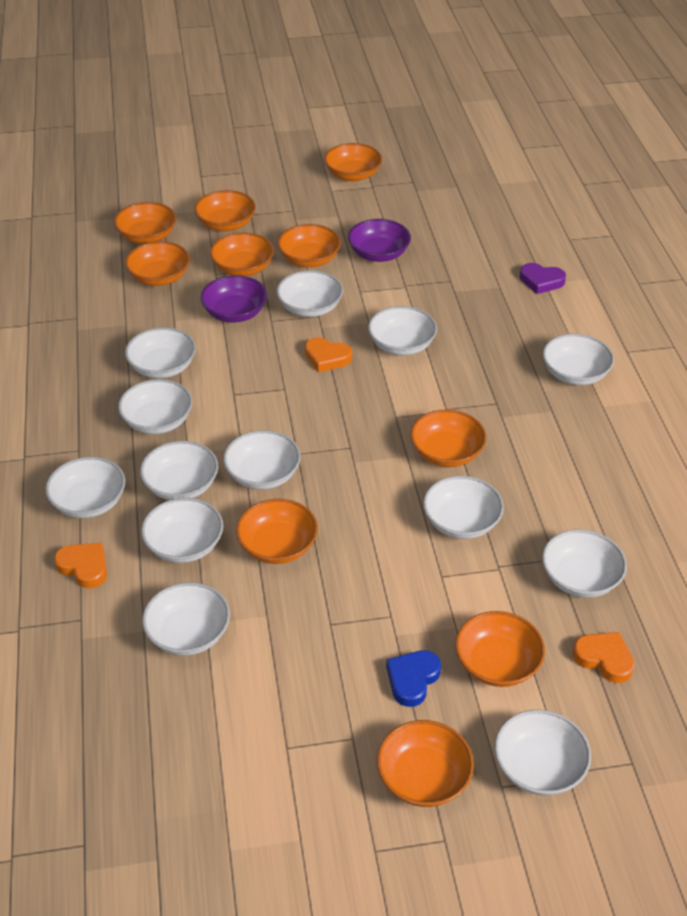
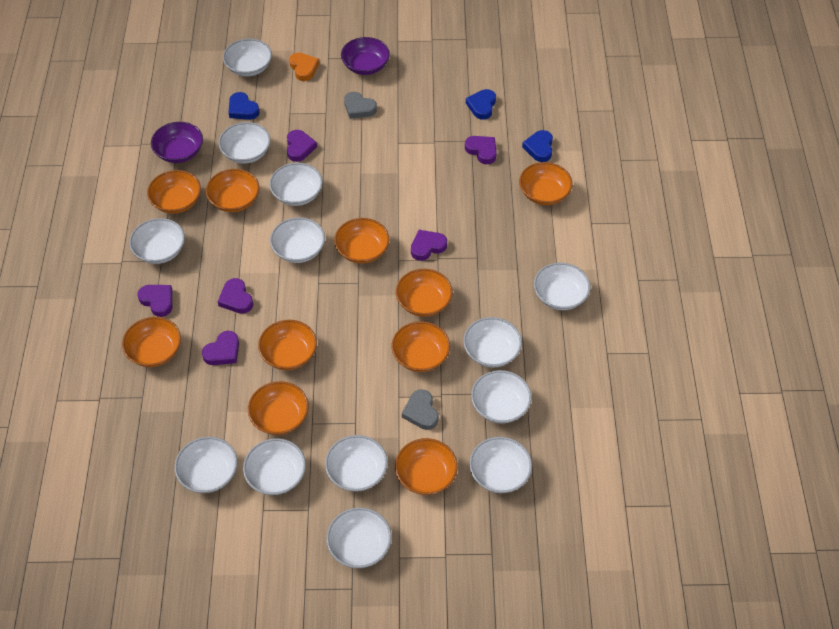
blue heart: [386,650,441,707] = 1 -> [229,92,260,120] [466,89,496,120] [522,130,553,162] = 3
grey heart: none = 0 -> [344,92,377,119] [402,389,439,430] = 2
orange heart: [54,543,107,588] [305,337,352,372] [572,632,635,683] = 3 -> [289,53,319,81] = 1
purple heart: [520,263,566,294] = 1 -> [137,285,173,317] [202,331,239,365] [218,278,253,314] [287,130,317,162] [411,230,447,261] [465,136,497,164] = 6

